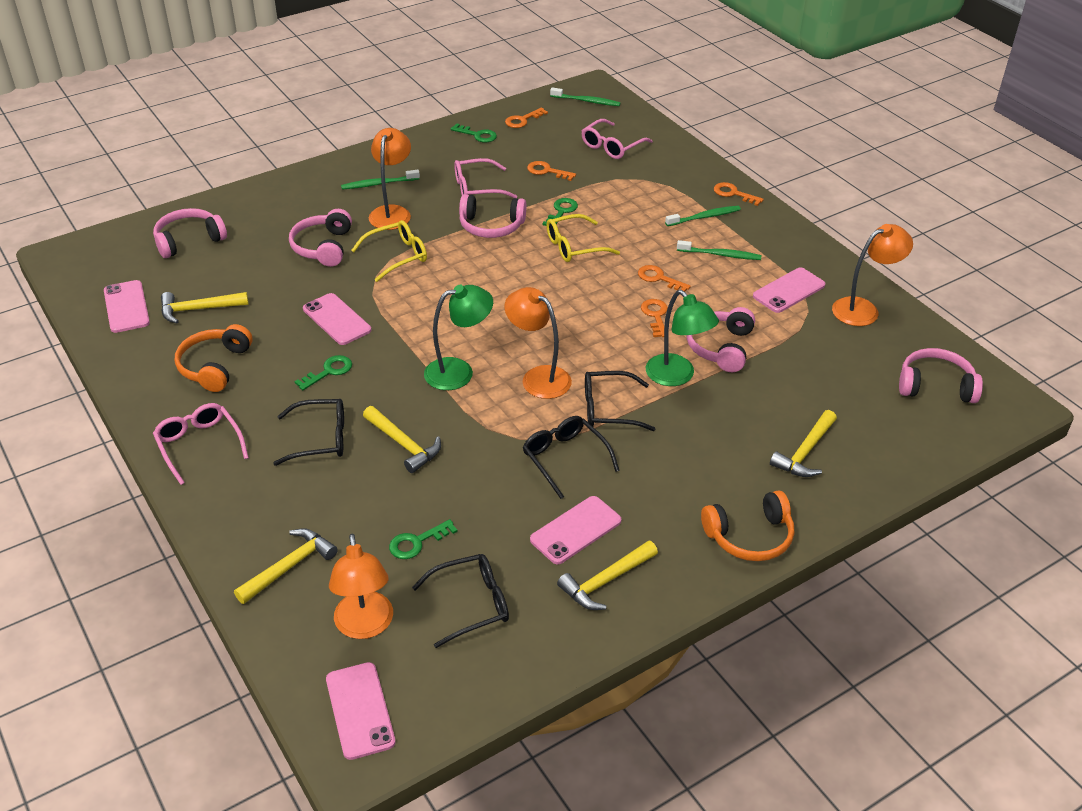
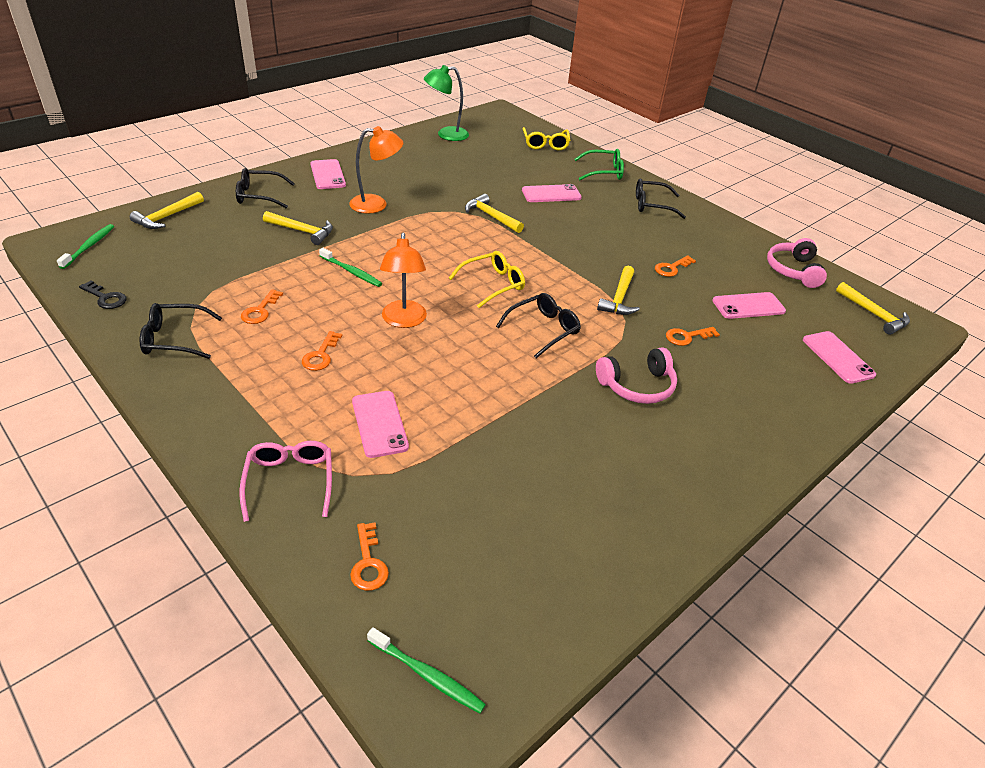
black key: none = 0 -> [79,281,127,309] = 1
green glasses: none = 0 -> [574,149,624,180] = 1
green key: [294,355,352,390] [389,519,458,559] [451,123,497,143] [543,198,578,226] = 4 -> none = 0
green lamp: [424,285,493,390] [646,290,719,386] = 2 -> [424,65,469,141] = 1
green toothbrush: [341,170,420,190] [550,88,621,106] [665,206,741,226] [677,240,762,260] = 4 -> [57,224,114,269] [319,248,382,287] [367,627,486,713] = 3
orange headphones: [175,324,252,392] [701,490,794,561] = 2 -> none = 0
orange lamp: [329,534,393,639] [369,128,411,230] [504,287,572,399] [832,224,913,326] = 4 -> [349,126,403,214] [380,233,427,328] = 2
pink glasses: [153,403,249,485] [454,158,517,198] [582,119,653,159] = 3 -> [239,441,332,522] = 1
pink headphones: [153,208,227,258] [289,209,352,267] [459,194,526,238] [686,307,755,372] [899,348,983,403] = 5 -> [596,347,677,404] [767,238,827,288] = 2

